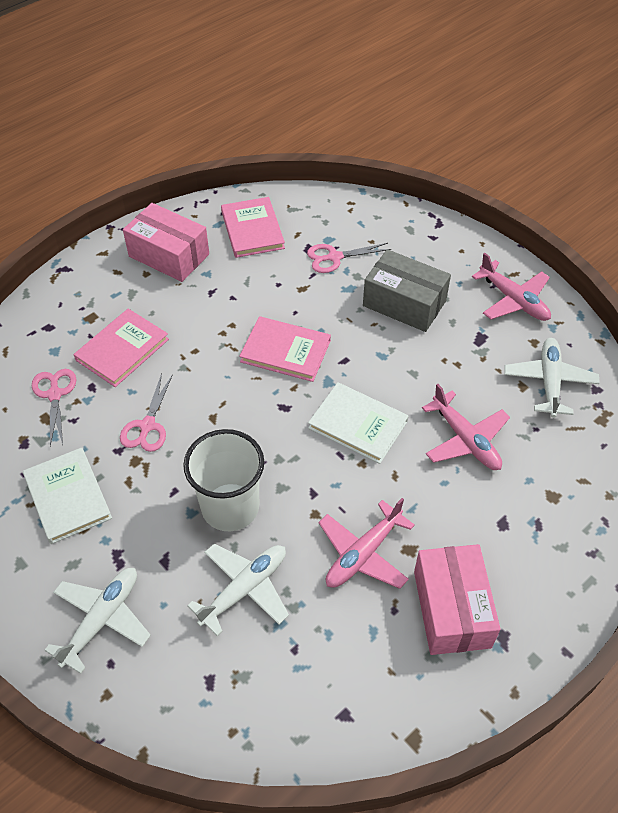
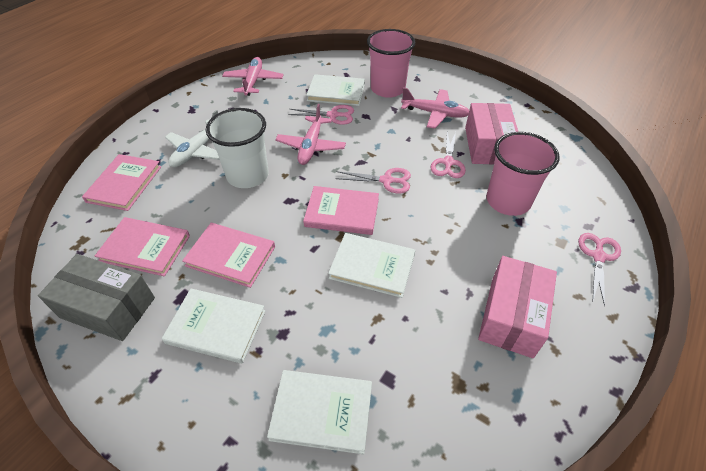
pink book: [74,309,169,387] [221,197,285,258] [239,316,331,382] = 3 -> [82,154,161,211] [95,217,190,276] [182,223,275,288] [303,186,379,235] = 4
pink cup: none = 0 -> [367,29,415,98] [486,132,560,216] = 2
pink scissors: [32,369,76,446] [120,373,173,452] [307,243,391,273] = 3 -> [288,105,354,125] [335,168,411,193] [431,132,466,178] [578,233,621,306] = 4
white book: [23,447,112,544] [308,382,408,464] = 2 -> [162,289,266,364] [267,370,372,454] [306,74,365,106] [328,233,415,298] = 4
white plane: [45,568,151,674] [187,544,289,636] [504,338,600,418] = 3 -> [165,110,220,167] = 1

